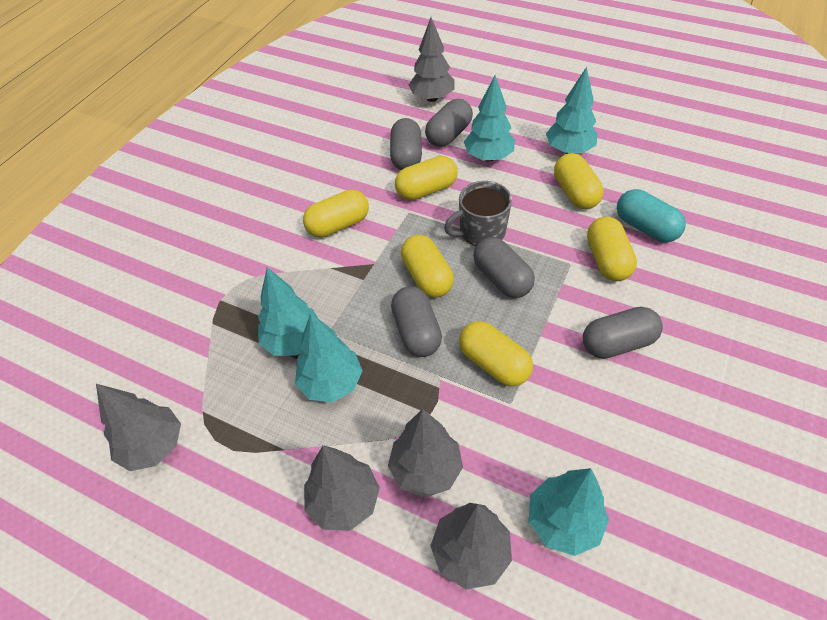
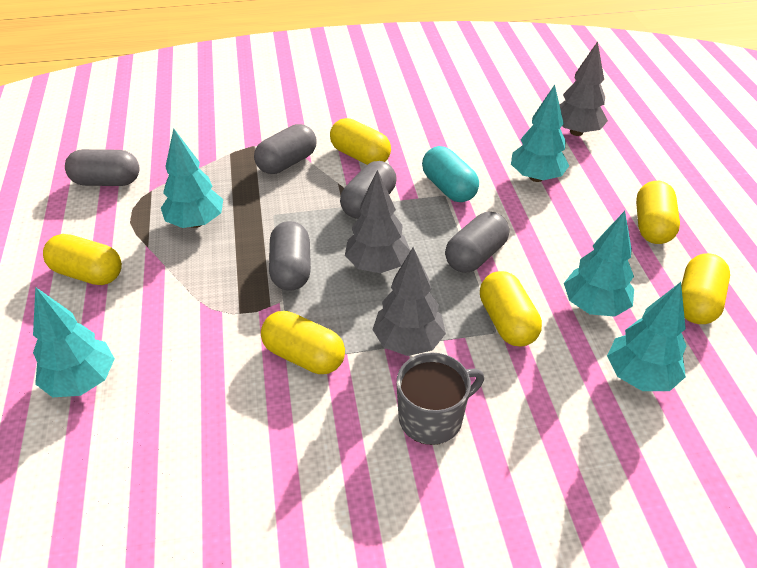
grey tree: [96,384,181,471] [304,445,380,531] [388,409,463,498] [409,18,455,102] [430,503,512,590] = 5 -> [345,170,411,273] [372,247,446,356] [560,41,608,136] = 3

